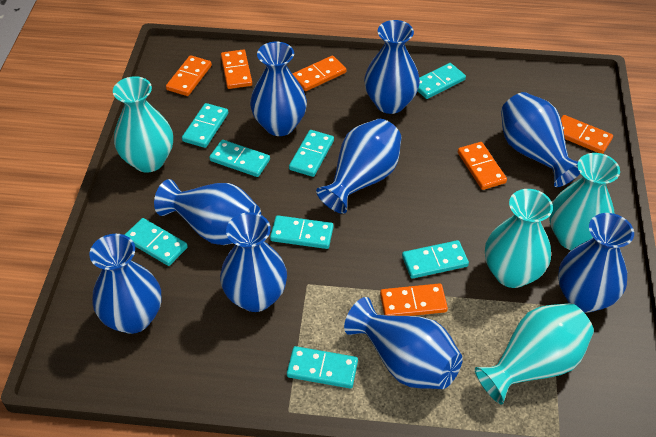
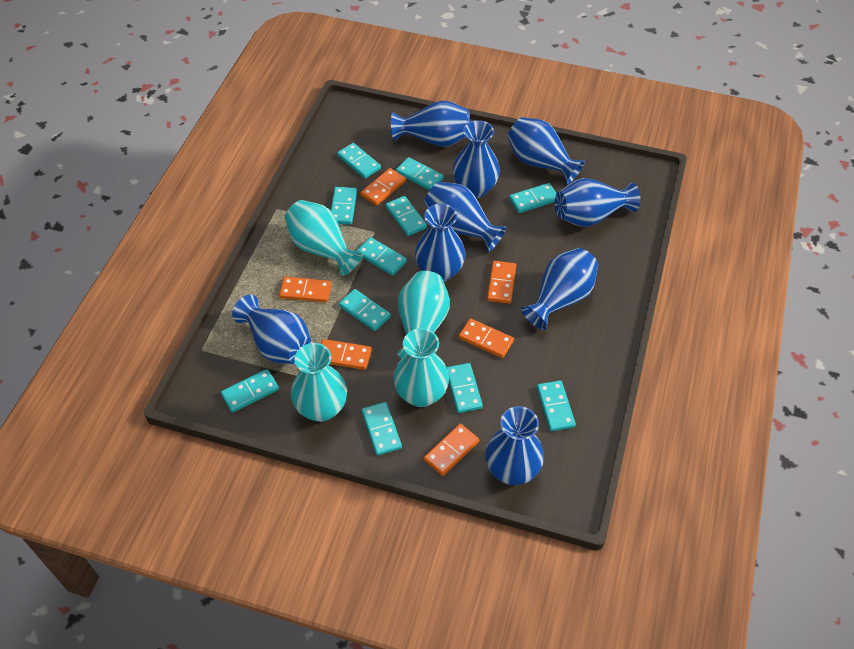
turquoise domino: [125,218,188,266] [182,103,228,148] [209,140,270,177] [270,215,333,249] [287,346,358,389] [289,130,334,177] [402,240,469,279] [418,63,466,99] = 8 -> [221,369,279,413] [331,187,357,224] [337,143,381,179] [339,289,391,331] [356,237,407,276] [361,402,402,456] [386,196,427,236] [396,157,444,190] [446,363,483,413] [509,183,557,213] [537,380,576,431] = 11

